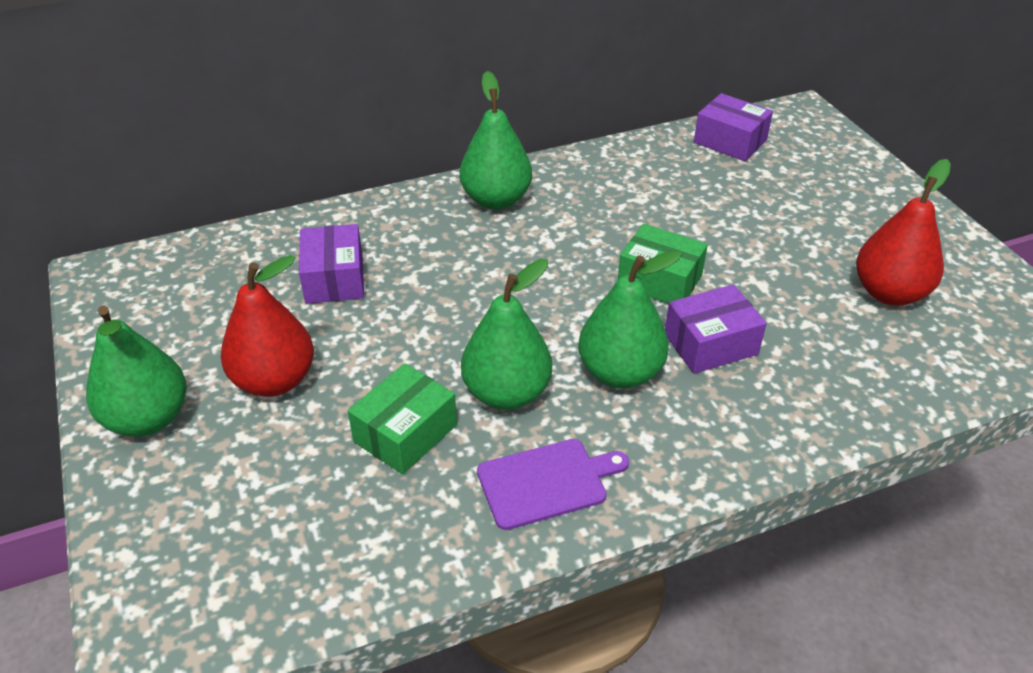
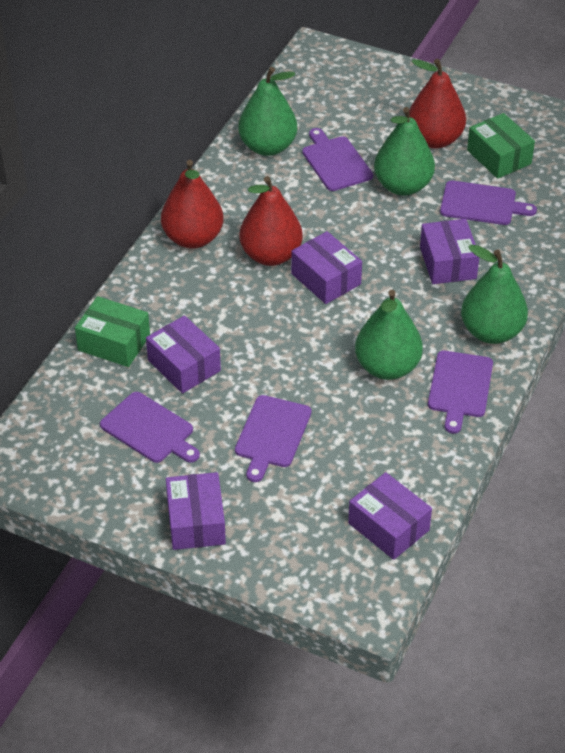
purple box: [299,224,364,304] [665,284,767,374] [694,93,773,161] = 3 -> [146,315,221,393] [166,472,226,550] [291,231,362,304] [348,472,432,560] [420,219,479,284] = 5
purple cutting board: [477,439,629,530] = 1 -> [100,392,200,463] [235,395,311,482] [302,128,373,191] [428,351,493,434] [440,180,537,225] = 5
red pear: [221,255,314,397] [856,159,951,305] = 2 -> [161,160,223,249] [239,176,303,266] [409,59,466,149] = 3

